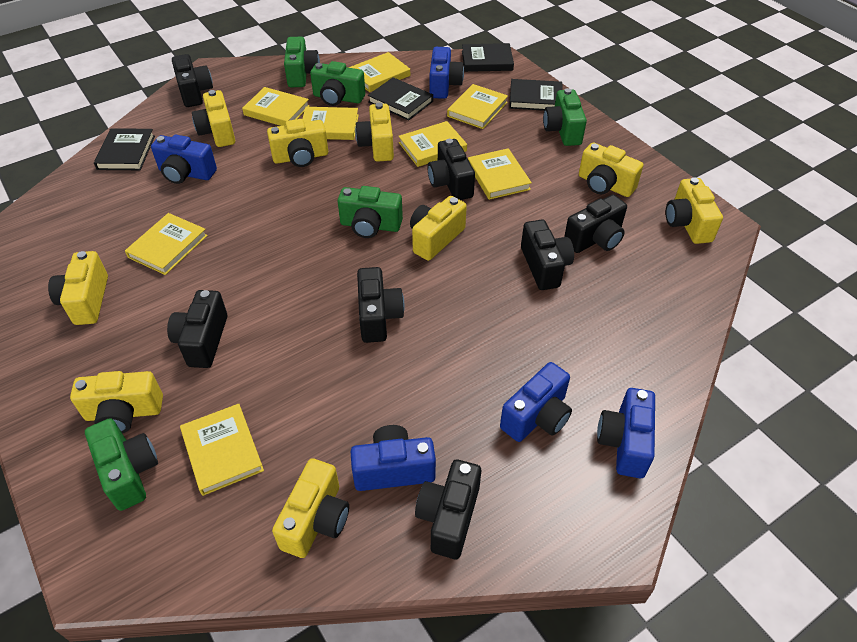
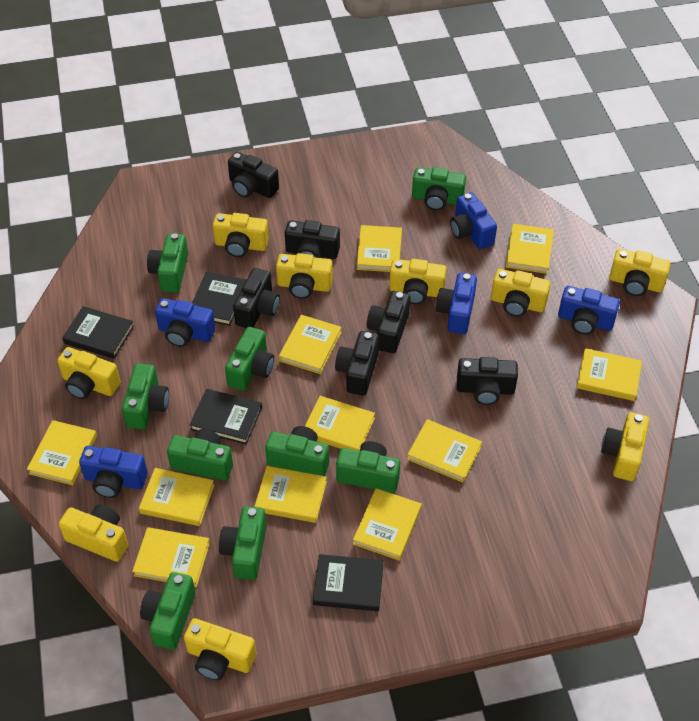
black camera: [167,290,227,368] [172,54,213,107] [357,267,405,343] [415,459,481,559] [428,139,475,200] [521,220,574,290] [564,195,627,253] = 7 -> [228,152,279,198] [233,268,280,328] [285,220,340,259] [335,331,379,396] [367,291,410,353] [457,357,518,405] = 6
green camera: [85,418,158,511] [284,37,320,87] [310,61,365,106] [338,186,403,238] [543,88,587,146] = 5 -> [122,364,169,429] [140,572,196,650] [147,233,188,292] [167,429,233,481] [219,506,267,580] [225,327,274,391] [265,426,329,476] [336,441,400,493] [412,167,466,210] = 9
yellow book: [125,213,208,275] [180,404,264,496] [242,87,310,126] [302,107,359,140] [348,52,410,92] [399,121,467,167] [447,84,508,129] [468,148,532,200] = 8 -> [27,420,97,485] [132,527,210,587] [139,468,214,526] [254,466,327,523] [279,315,342,374] [305,396,375,451] [353,488,422,561] [357,225,402,272] [407,419,482,483] [506,224,554,274] [577,348,642,401] = 11

